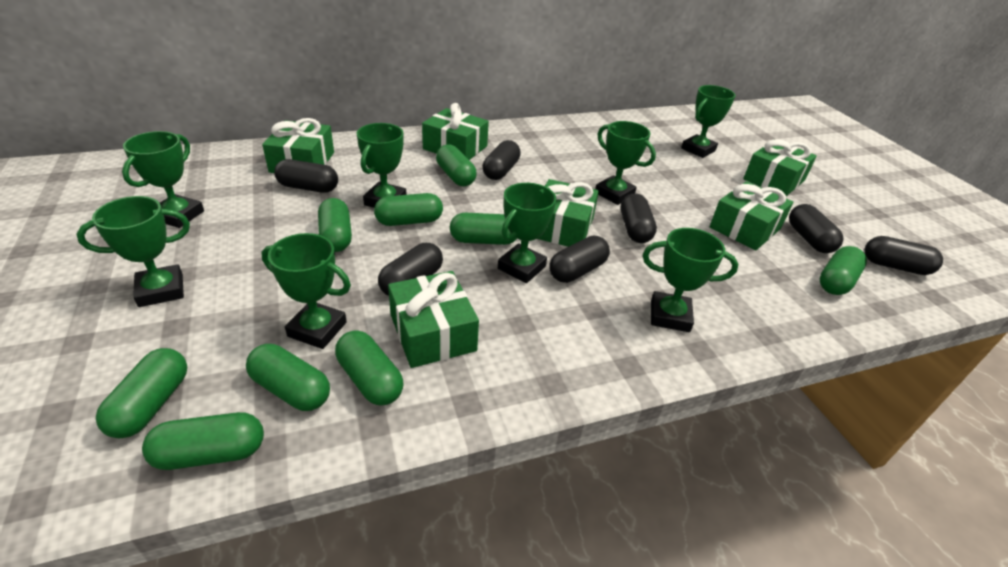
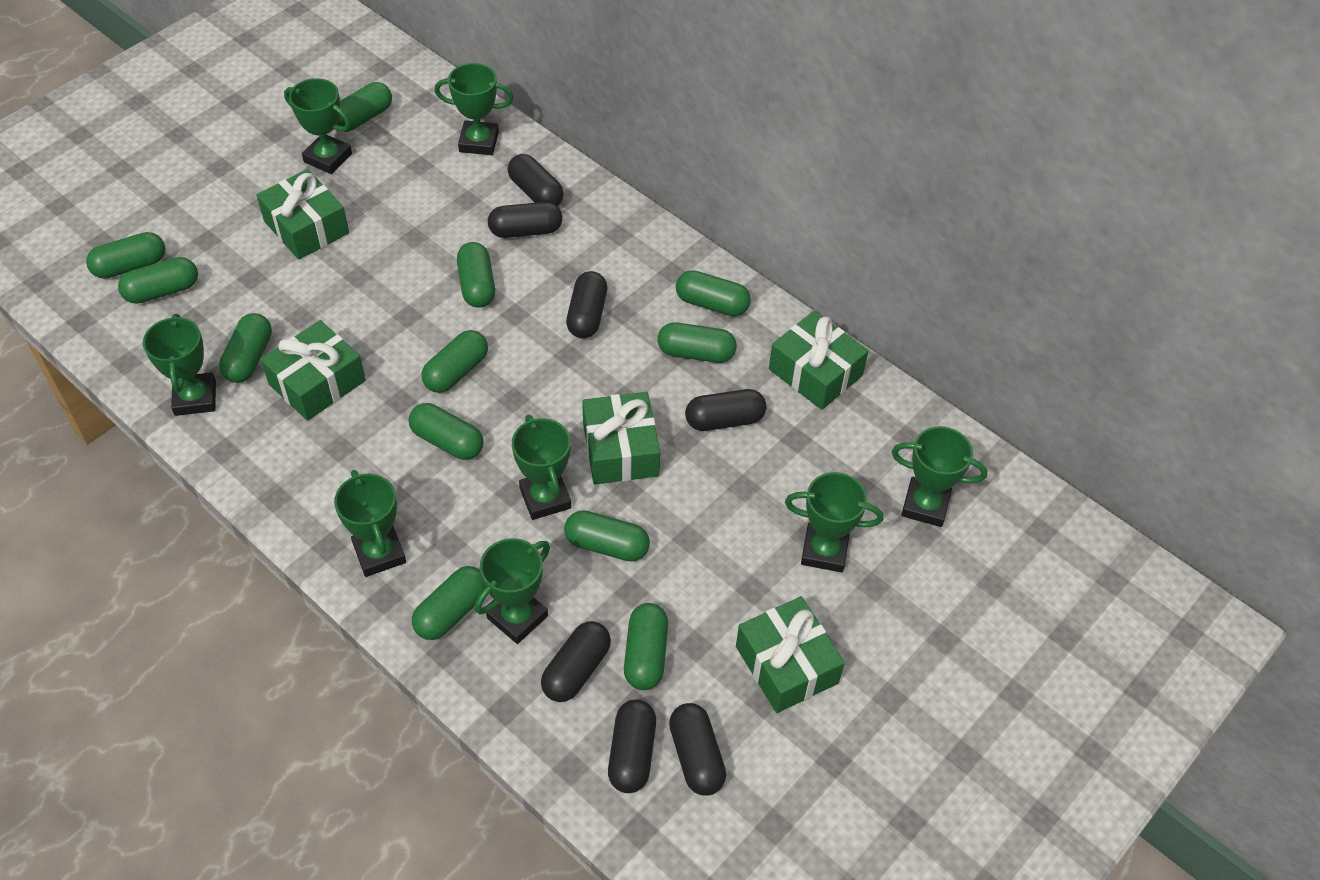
green capsule: [96,348,187,439] [142,412,264,470] [246,344,330,411] [318,198,352,252] [335,330,403,406] [374,193,443,226] [436,144,477,186] [450,213,517,245] [820,246,867,295] = 9 -> [86,232,166,279] [118,257,198,304] [219,313,272,383] [337,82,392,132] [409,403,483,460] [412,566,485,640] [422,330,488,393] [457,242,495,308] [564,510,650,562] [624,603,668,690] [658,322,736,363] [676,270,751,316] = 12
green gift: [262,118,334,173] [388,271,479,368] [422,103,489,160] [537,179,599,247] [710,181,793,250] [743,139,817,196] = 6 -> [257,169,349,260] [261,320,366,421] [582,392,660,484] [736,596,845,713] [769,311,868,410] = 5

